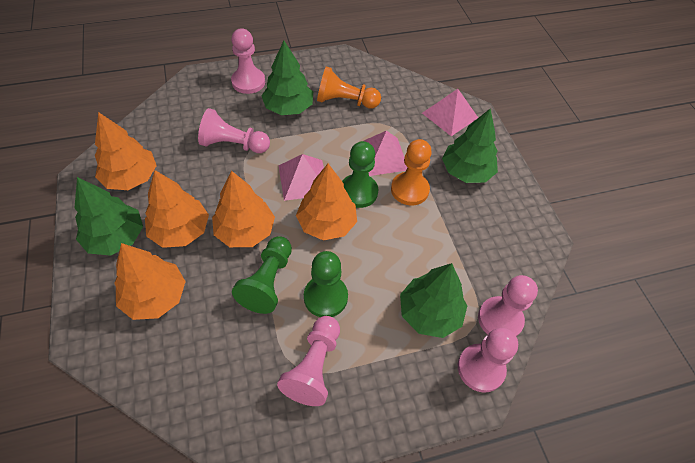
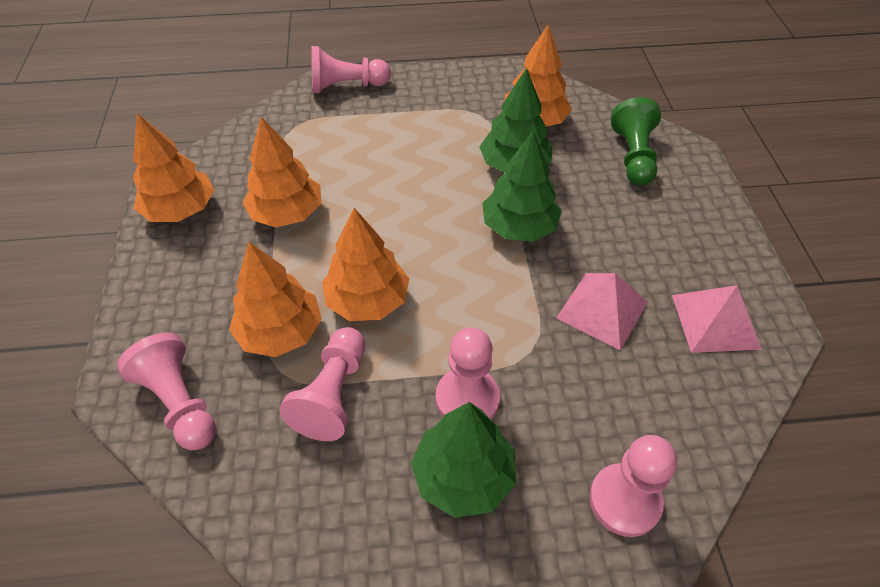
green pawn: [232,236,292,314] [304,251,348,317] [342,141,378,208] = 3 -> [611,97,661,186] = 1
green tree: [74,177,143,256] [261,41,313,115] [400,263,467,338] [442,108,498,183] = 4 -> [411,402,516,518] [479,68,552,173] [482,131,562,242] = 3
orange pawn: [317,67,381,108] [391,139,432,205] = 2 -> none = 0
pink pyramid: [278,154,324,201] [364,130,408,176] [422,89,478,136] = 3 -> [556,273,648,350] [672,285,762,353] = 2

